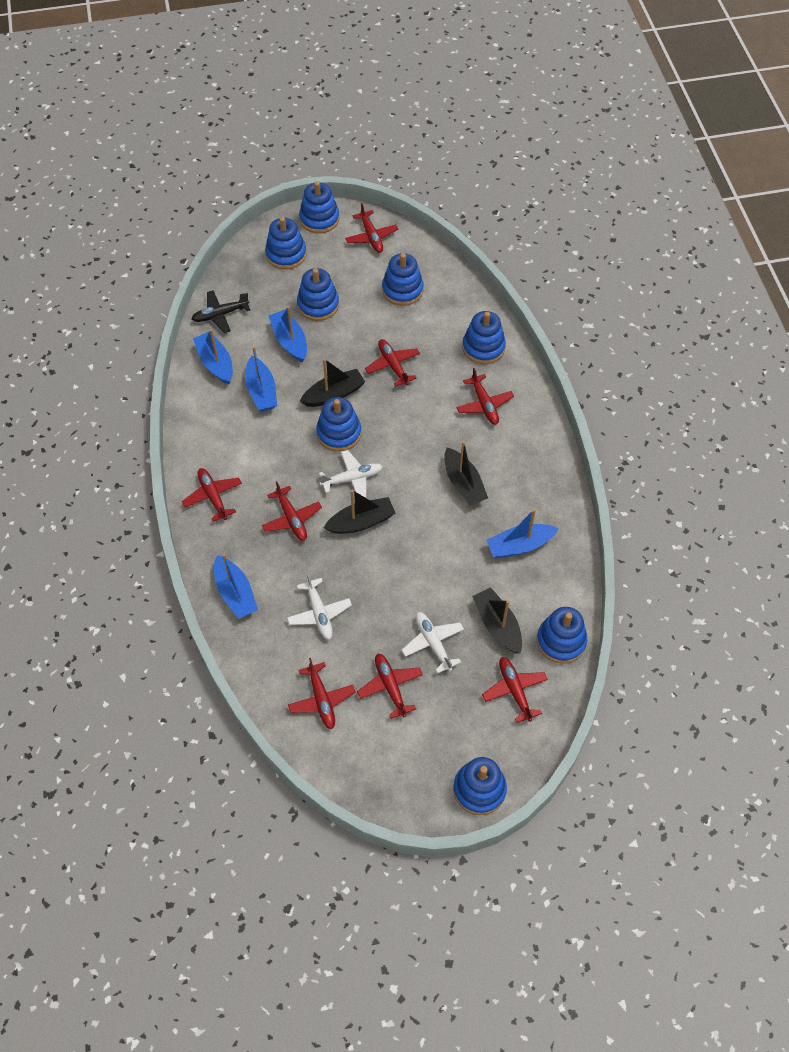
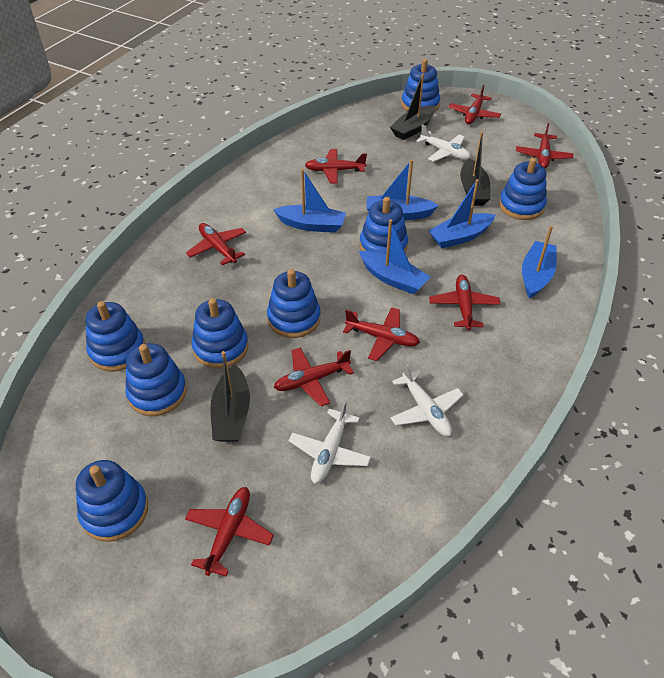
black boat: [300,359,365,407] [324,489,395,534] [444,441,488,506] [473,587,522,653] = 4 -> [210,351,250,442] [390,74,435,140] [460,131,490,206] = 3
black plane: [192,290,250,333] = 1 -> none = 0

